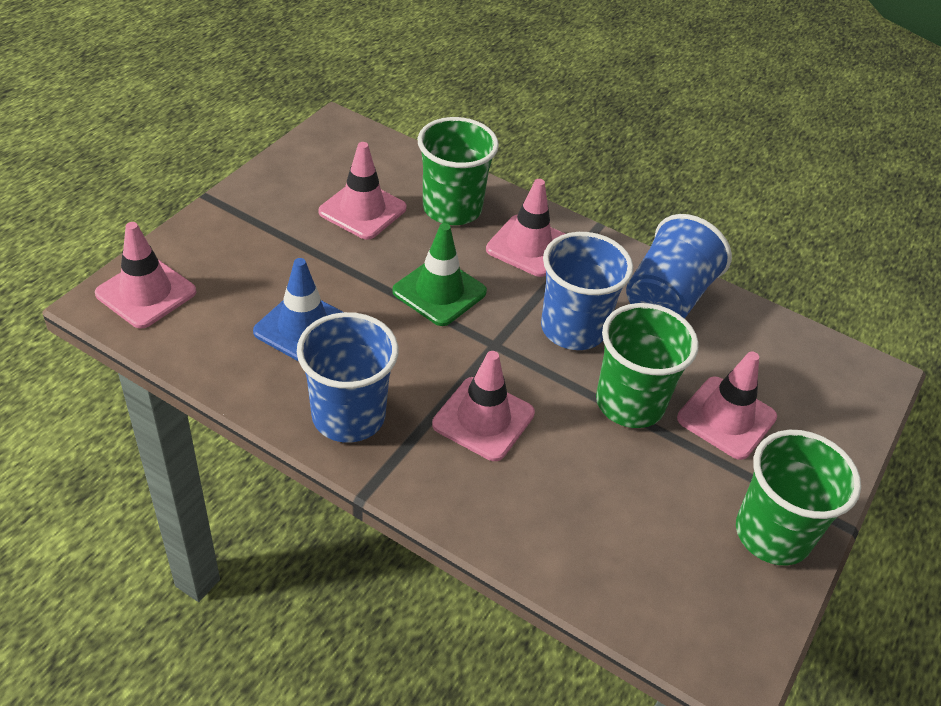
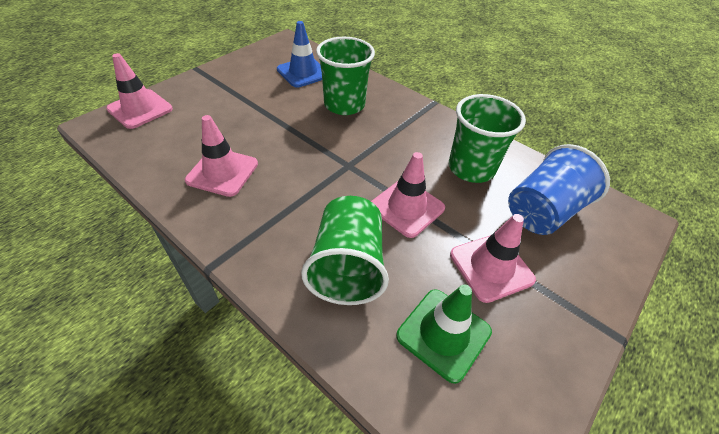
blue cup: [297,312,399,443] [541,232,633,350] [626,214,732,319] = 3 -> [508,144,610,235] = 1
pink traffic cone: [95,222,196,329] [319,142,406,240] [432,351,535,461] [486,179,565,277] [677,351,777,460] = 5 -> [106,53,173,129] [185,115,258,197] [371,152,445,238] [450,214,536,303] = 4

